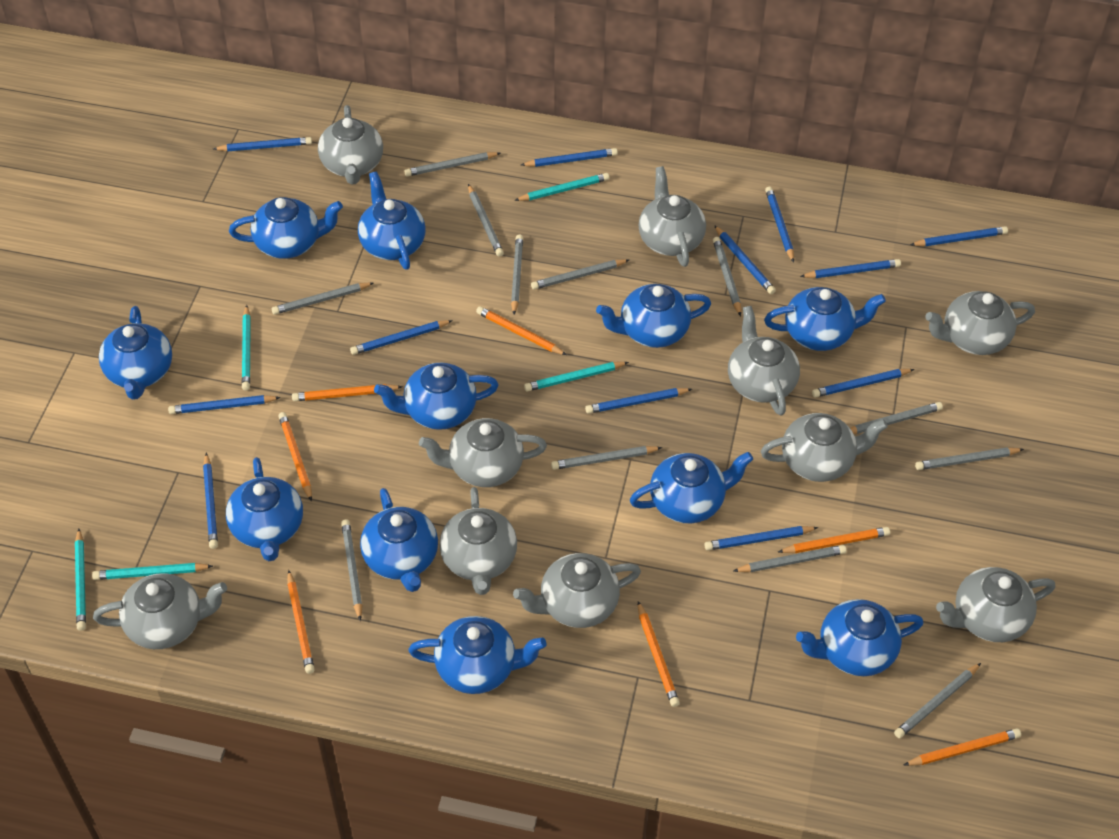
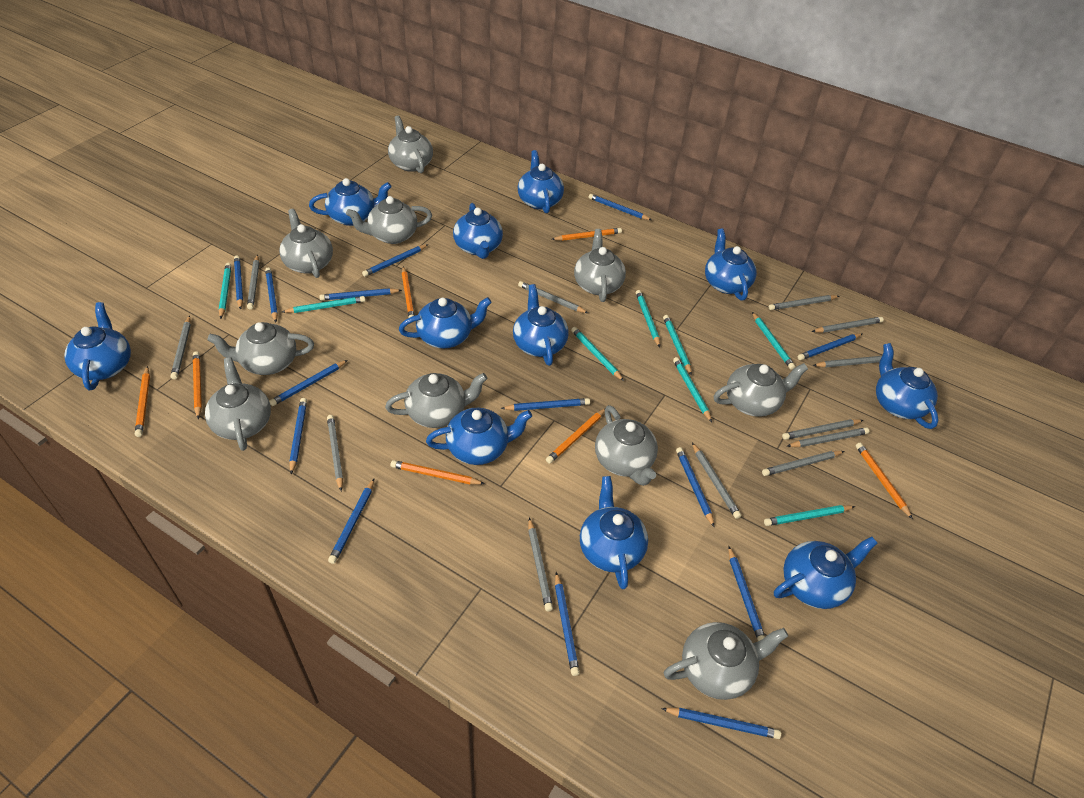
blue pencil: [168,395,281,414] [203,453,218,549] [213,137,312,151] [350,320,453,355] [521,148,618,167] [585,388,692,414] [704,526,818,550] [714,225,776,294] [765,187,794,263] [800,259,901,278] [812,369,914,398] [910,226,1008,246] = 12 -> [234,255,243,310] [265,267,278,323] [269,360,348,406] [289,398,307,474] [319,288,402,301] [328,479,374,564] [362,244,429,277] [501,398,590,411] [555,572,580,676] [589,194,652,220] [661,708,781,739] [676,447,715,528] [728,546,765,641] [798,333,862,360] = 14
turquoise pencil: [75,529,86,631] [92,563,213,580] [242,305,251,391] [514,173,609,201] [524,362,629,392] = 5 -> [219,263,232,319] [282,296,365,313] [571,327,624,381] [636,290,660,347] [663,315,692,376] [673,357,712,422] [752,312,795,370] [764,505,855,526] = 8

